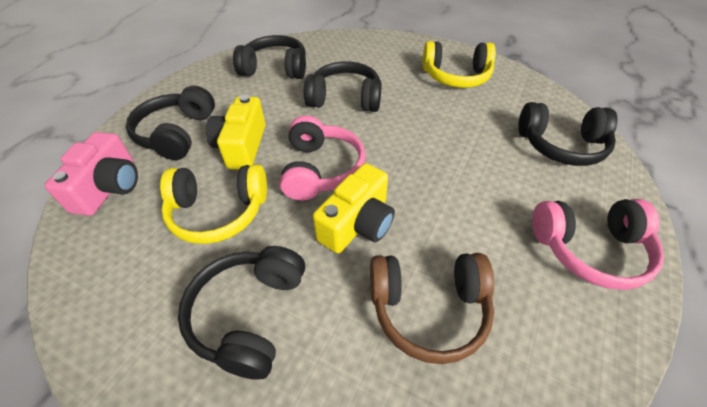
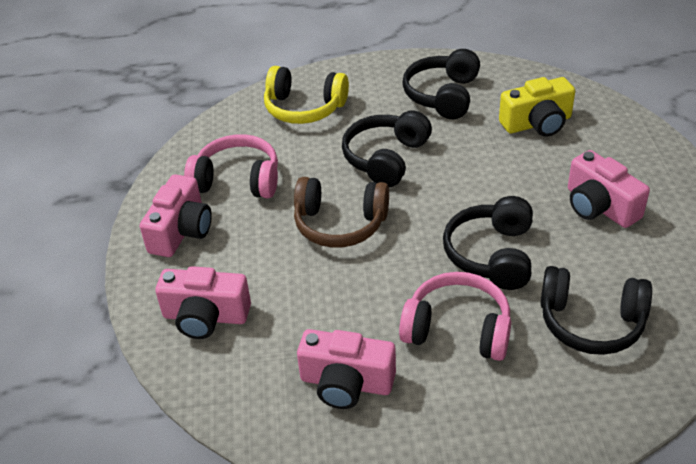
black headphones: [126,85,215,160] [178,246,305,380] [233,35,306,79] [304,61,382,112] [518,102,618,166] = 5 -> [342,110,432,187] [402,49,480,119] [443,196,533,290] [540,266,652,355] = 4
pink camera: [44,132,138,216] = 1 -> [140,174,212,257] [155,266,251,339] [297,329,396,409] [568,150,650,228] = 4
yellow camera: [206,95,266,170] [313,163,395,253] = 2 -> [499,77,575,137] = 1
yellow headphones: [160,164,267,244] [423,41,496,88] = 2 -> [264,66,349,124] = 1

